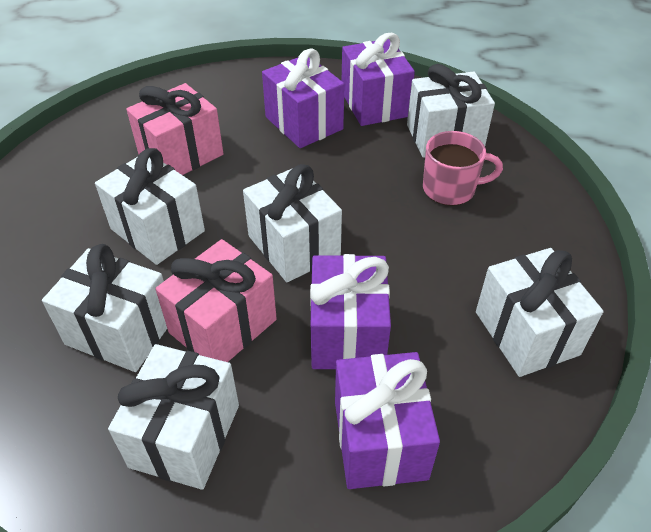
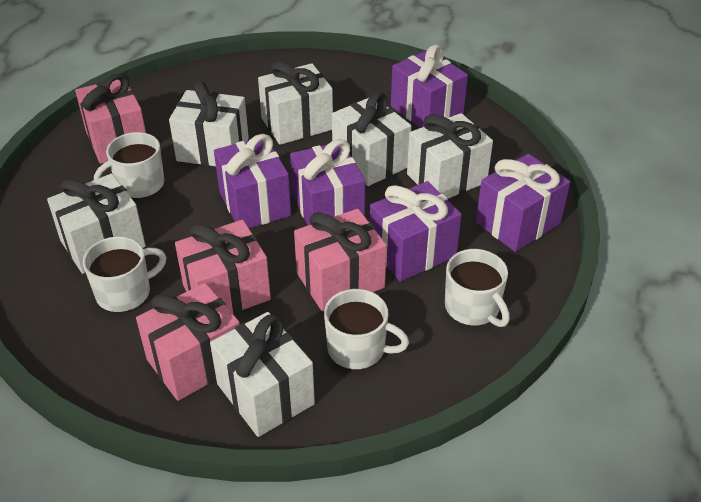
pink gift: [126,83,223,175] [155,239,277,362] = 2 -> [75,74,146,164] [136,283,240,401] [175,220,271,314] [294,209,387,311] = 4
pink mug: [423,131,503,206] = 1 -> none = 0
purple gift: [262,49,345,148] [310,254,391,369] [335,352,440,489] [342,33,415,126] = 4 -> [214,134,291,228] [290,139,365,225] [370,181,462,282] [391,45,468,128] [476,154,570,252] = 5
white mug: none = 0 -> [83,236,166,313] [94,132,165,199] [324,289,409,370] [445,249,510,327] = 4

